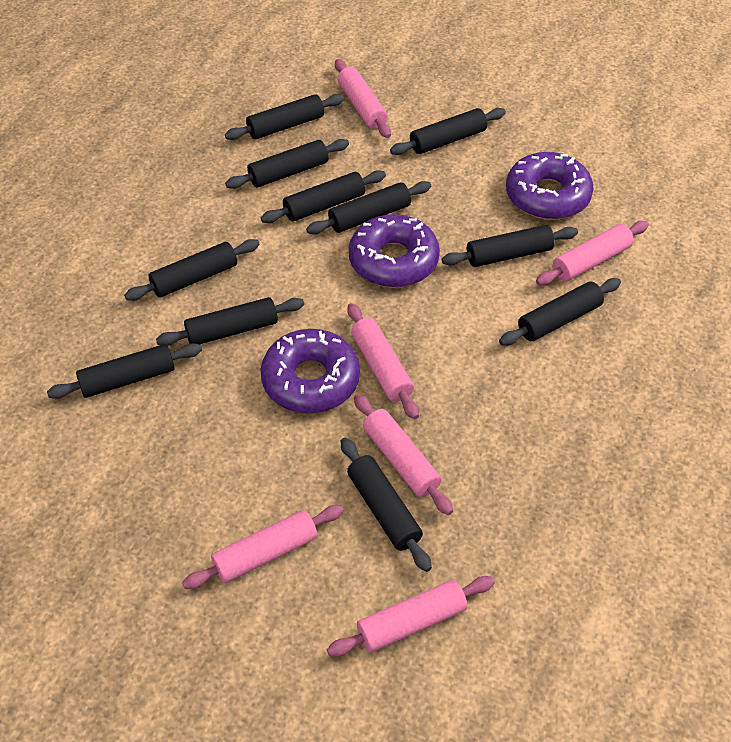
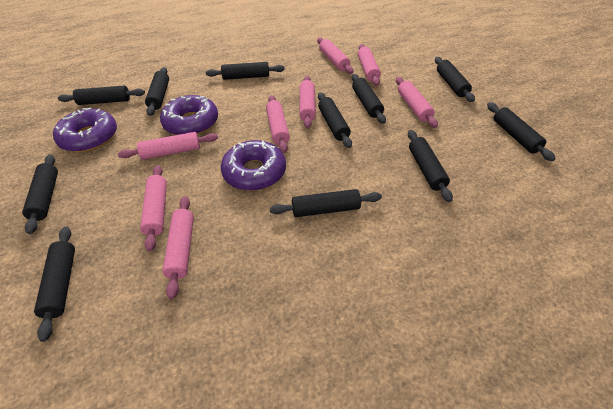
pink rolling pin: [182,505,344,589] [327,576,495,657] [335,59,391,138] [347,303,419,419] [354,394,453,515] [536,221,649,286] = 6 -> [118,132,218,160] [140,165,167,251] [162,196,194,299] [266,95,290,153] [299,76,316,128] [317,37,353,74] [358,44,381,86] [396,77,438,128] = 8

